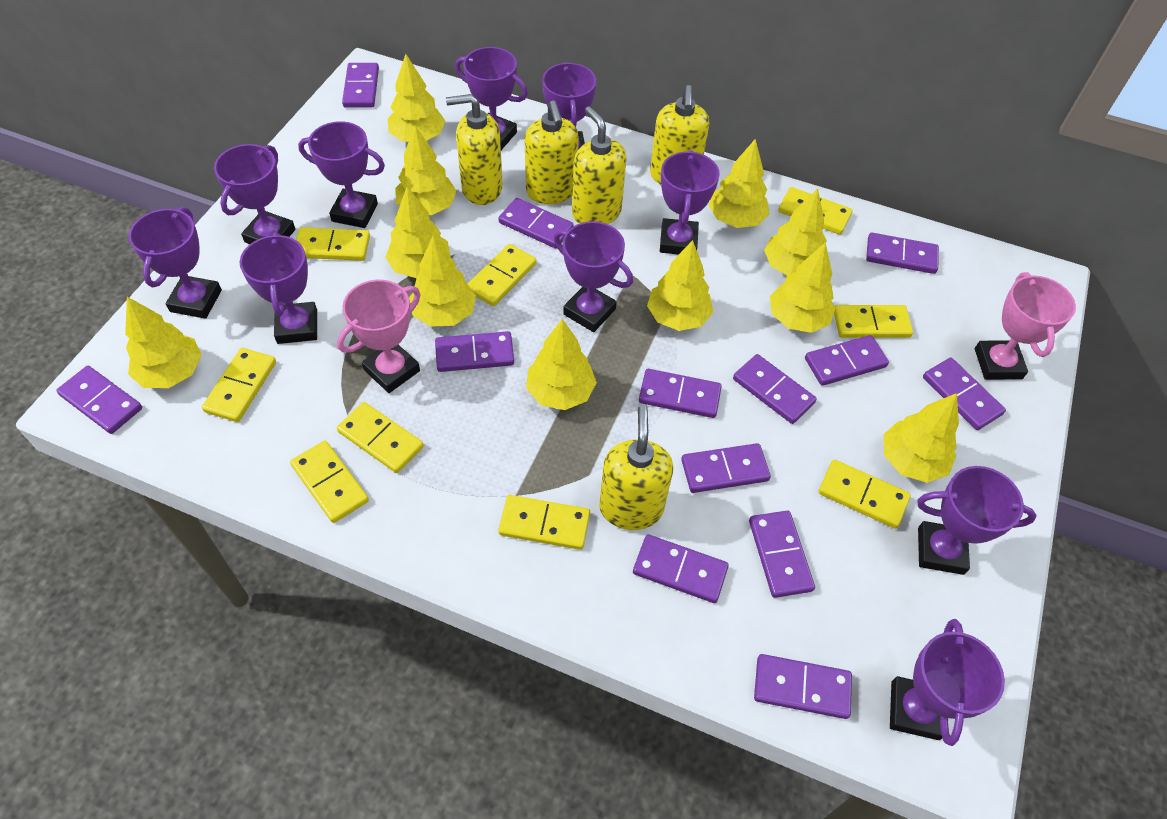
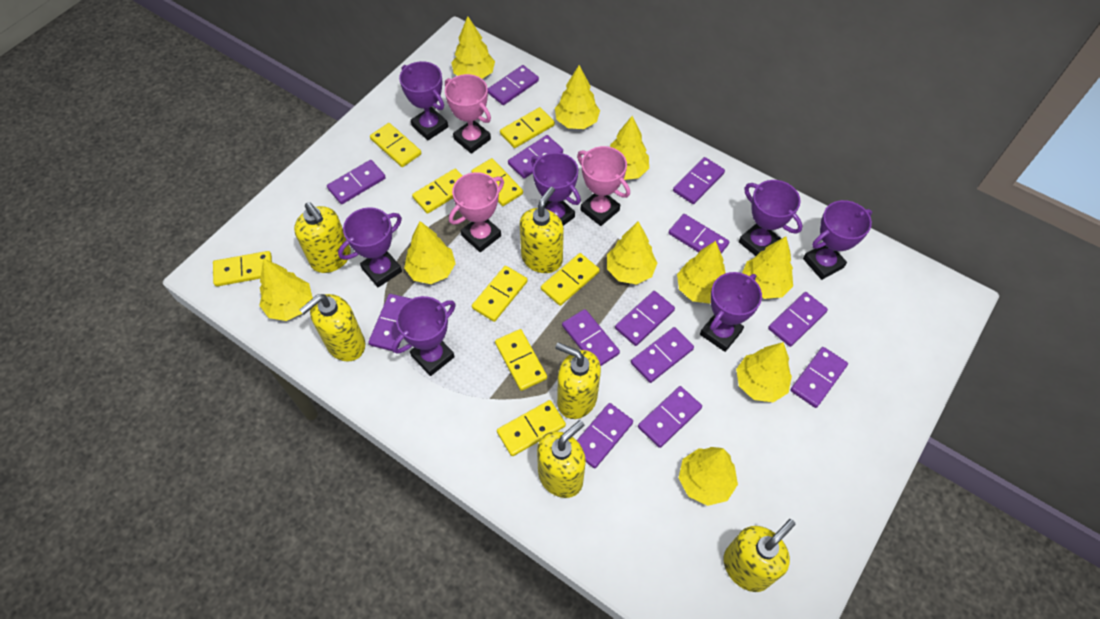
pink trophy: [337,280,420,393] [975,272,1076,380] = 2 -> [445,74,491,154] [449,172,504,252] [577,146,630,226] = 3
purple trophy: [129,207,222,319] [214,144,295,244] [240,233,317,344] [298,121,385,228] [455,47,528,150] [542,62,596,150] [554,221,633,332] [660,150,720,255] [890,619,1005,746] [917,466,1037,575] = 10 -> [338,207,402,287] [392,296,456,376] [399,61,448,140] [531,152,581,226] [700,272,762,352] [739,180,803,256] [803,200,872,280] = 7
yellow soap dispenser: [446,94,503,205] [524,101,579,204] [572,107,627,224] [599,406,673,530] [650,85,709,184] = 5 -> [294,202,351,273] [299,294,365,361] [520,187,564,273] [537,420,586,498] [555,342,601,419] [723,519,796,592] = 6
yellow tree: [125,297,202,388] [385,187,450,278] [388,54,445,142] [395,125,457,215] [409,236,476,327] [526,319,597,410] [647,240,713,331] [709,139,769,228] [764,189,827,276] [770,242,836,333] [883,393,959,483] = 11 -> [259,258,313,321] [404,221,456,284] [451,16,495,79] [555,65,600,129] [607,221,657,285] [610,116,649,180] [677,241,725,304] [679,447,738,506] [736,342,792,402] [742,236,793,299] = 10

